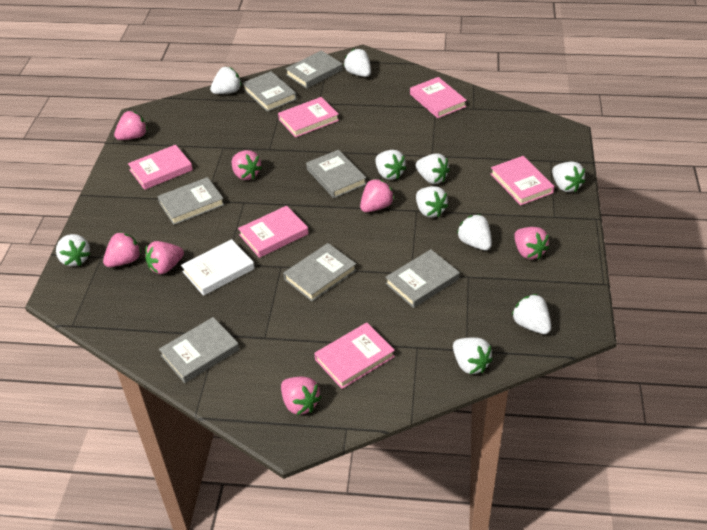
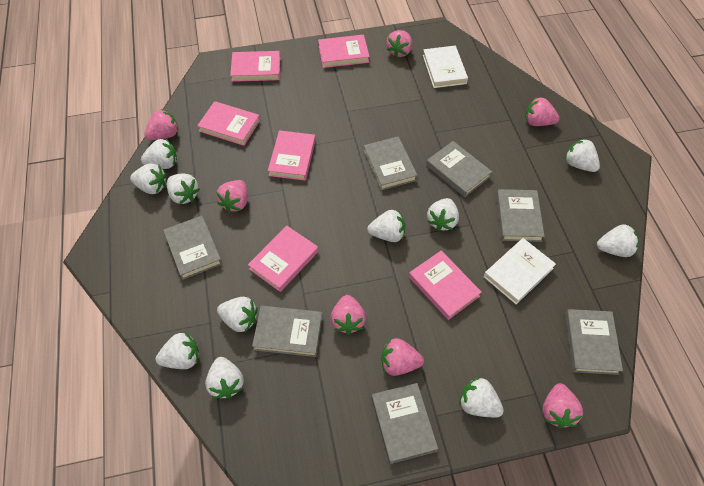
white book: [181,239,255,296] = 1 -> [423,46,468,88] [484,238,556,304] = 2
white strawberry: [56,234,90,266] [210,67,242,94] [344,49,371,77] [375,150,406,180] [416,153,450,184] [416,186,448,217] [453,337,493,374] [457,214,492,250] [512,294,551,334] [552,162,585,192] = 10 -> [130,163,166,194] [141,139,177,169] [156,332,199,369] [167,173,200,204] [205,357,244,399] [217,297,258,332] [367,210,405,242] [427,198,459,231] [459,377,504,417] [565,138,600,172] [597,224,639,257] = 11

